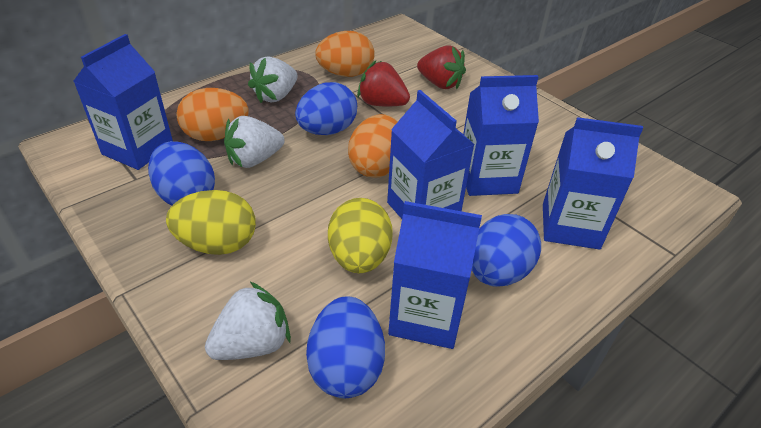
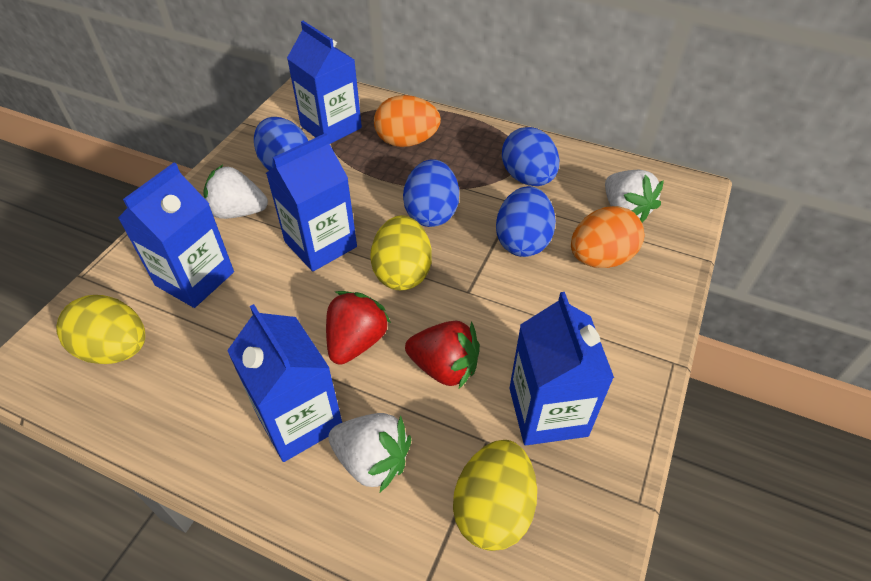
orange egg: [176,88,249,141] [315,31,375,77] [348,114,398,178] = 3 -> [374,95,441,147] [571,206,644,268] = 2
yellow egg: [166,190,256,255] [328,198,393,273] = 2 -> [56,295,145,364] [370,215,432,291] [453,440,537,551] = 3

